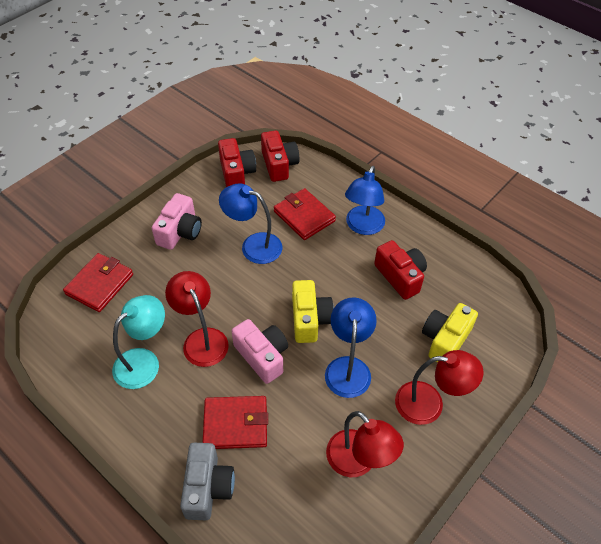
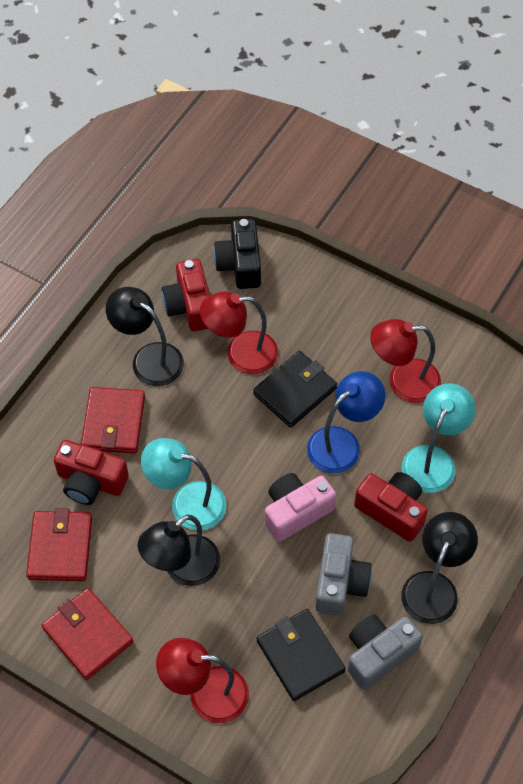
black camera: none = 0 -> [214,219,261,289] = 1
black lamp: none = 0 -> [106,287,184,386] [138,515,220,586] [401,512,478,624] = 3
black wallet: none = 0 -> [253,351,337,428] [257,609,345,701] = 2
blue lamp: [219,183,282,264] [325,297,377,398] [345,166,385,235] = 3 -> [307,371,385,473] = 1
grey camera: [180,443,235,520] = 1 -> [315,533,372,615] [347,615,423,689] = 2
pink camera: [152,193,202,250] [232,319,288,384] = 2 -> [265,473,336,542] = 1
turquoise lamp: [112,295,165,389] = 1 -> [141,438,227,530] [402,383,475,493] = 2
yellow camera: [292,280,334,343] [422,303,478,362] = 2 -> none = 0

